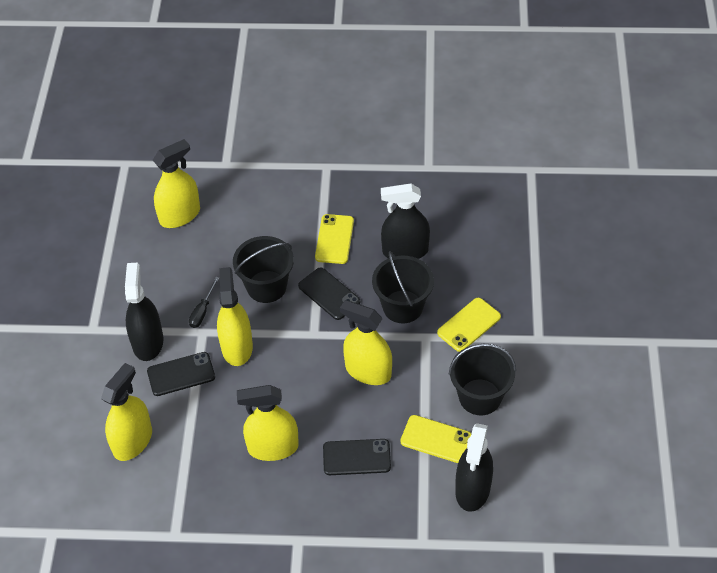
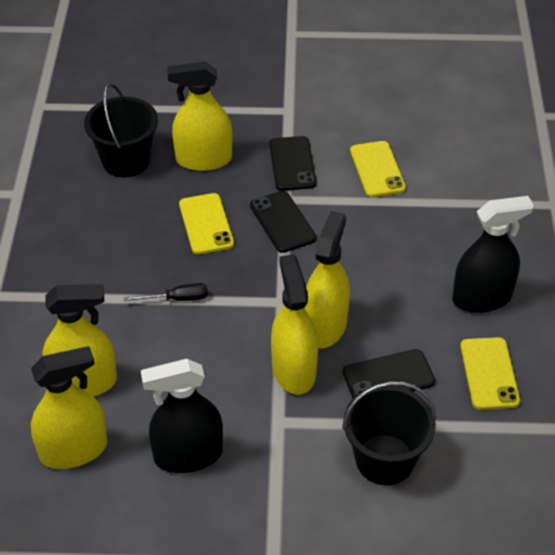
black bucket: [233,236,294,303] [372,251,434,323] [449,344,516,415] = 3 -> [84,83,158,177] [342,381,436,485] = 2
black spray bottle: [125,263,164,361] [381,183,430,259] [455,423,493,512] = 3 -> [141,359,223,473] [452,196,534,313] = 2

